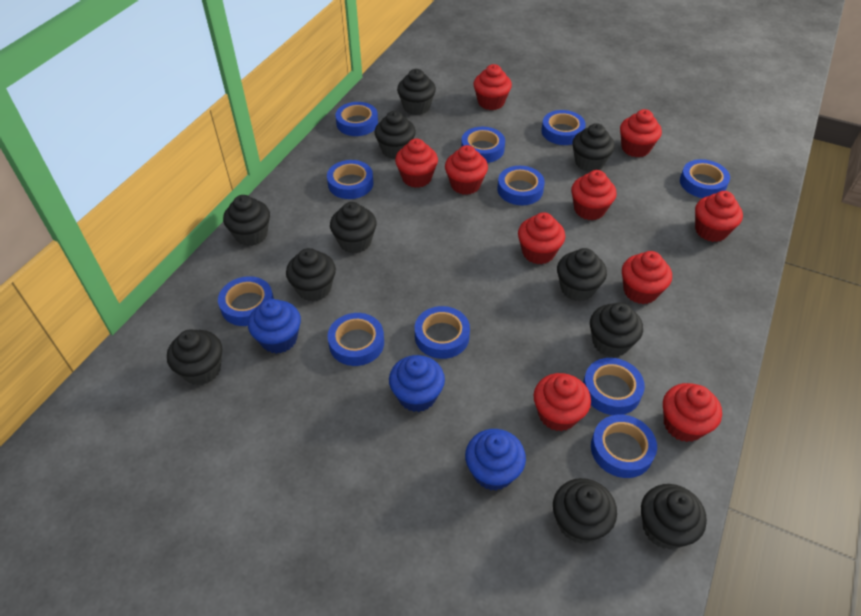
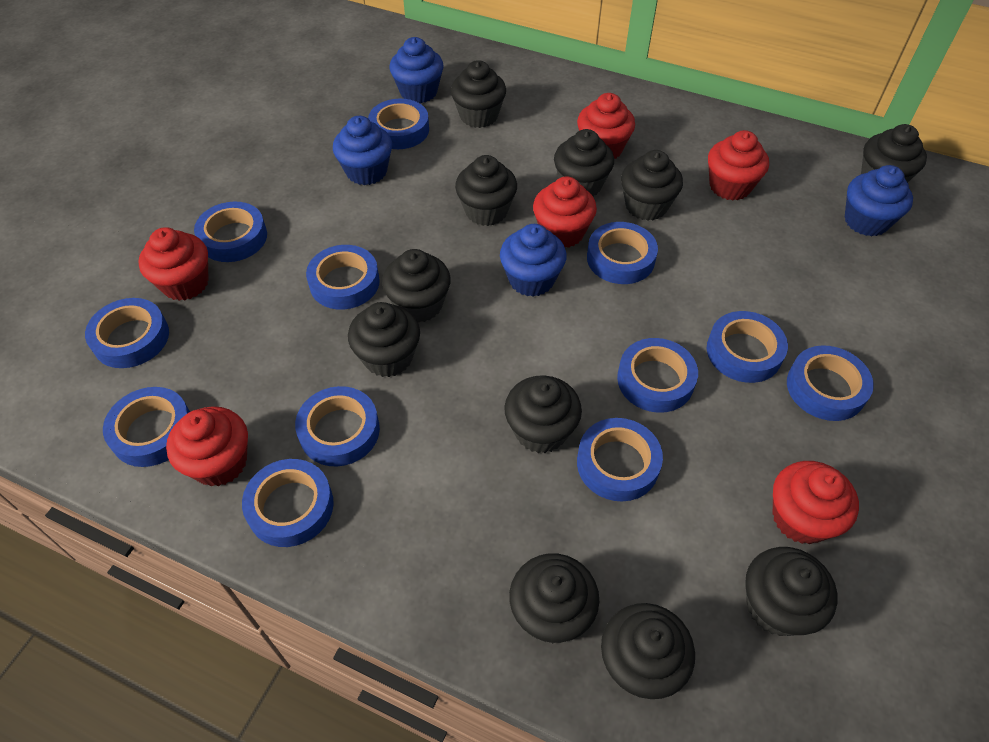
blue cupcake: [248,299,301,354] [389,355,445,412] [465,429,526,491] = 3 -> [333,116,392,185] [389,37,444,103] [500,224,567,297] [845,165,913,237] = 4
blue tape: [218,276,274,326] [327,160,373,199] [327,313,384,366] [335,102,378,136] [415,306,470,359] [461,127,505,163] [497,166,545,205] [541,110,586,145] [583,358,645,415] [591,415,657,478] [680,159,730,198] = 11 -> [85,298,169,368] [103,387,190,467] [194,202,267,262] [242,459,334,547] [295,386,380,466] [306,245,380,310] [368,99,429,149] [577,418,663,501] [587,222,658,284] [617,338,698,413] [707,311,788,383] [787,346,874,421] = 12
red cupcake: [395,139,438,188] [445,145,488,195] [474,64,512,110] [518,212,565,264] [534,373,591,431] [571,170,617,220] [620,109,662,157] [622,251,672,304] [663,383,722,442] [695,191,743,242] = 10 -> [139,227,209,301] [166,406,248,486] [533,176,597,248] [577,93,635,159] [708,130,769,201] [773,461,859,544] = 6

